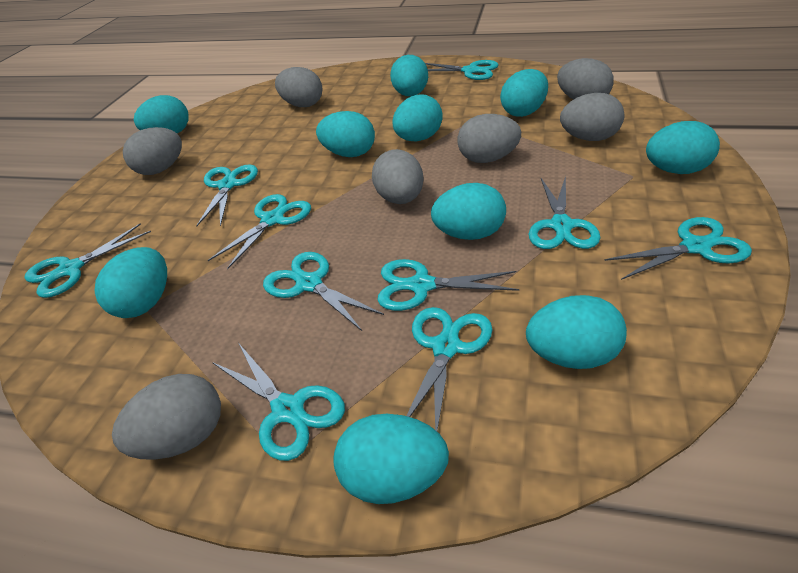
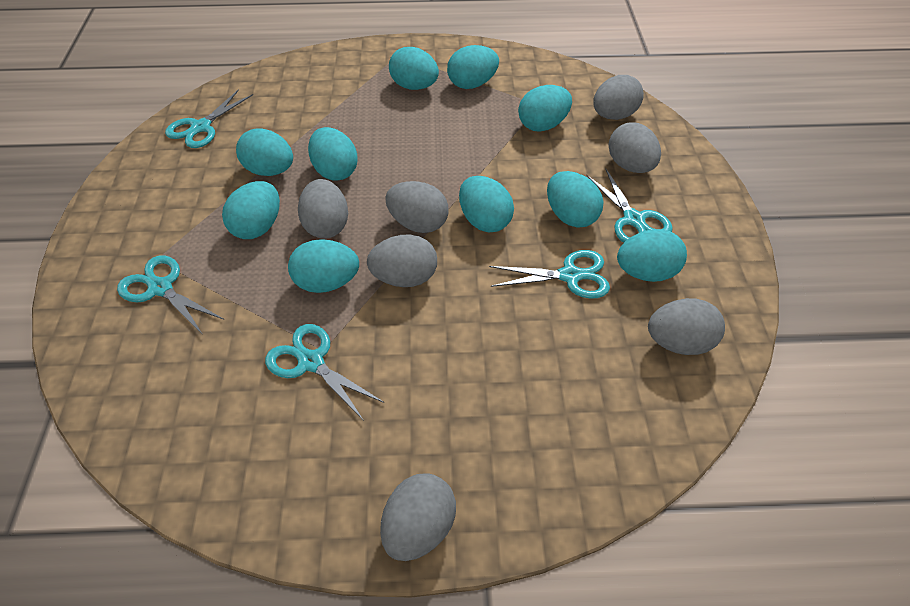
turquoise scissors: [25,224,151,298] [196,165,258,227] [208,194,311,269] [212,344,345,461] [263,252,384,331] [377,259,519,311] [406,307,493,431] [425,60,498,80] [529,176,600,249] [604,217,752,280] = 10 -> [117,255,223,335] [165,89,253,148] [265,324,384,421] [489,250,610,299] [586,169,673,243] = 5

